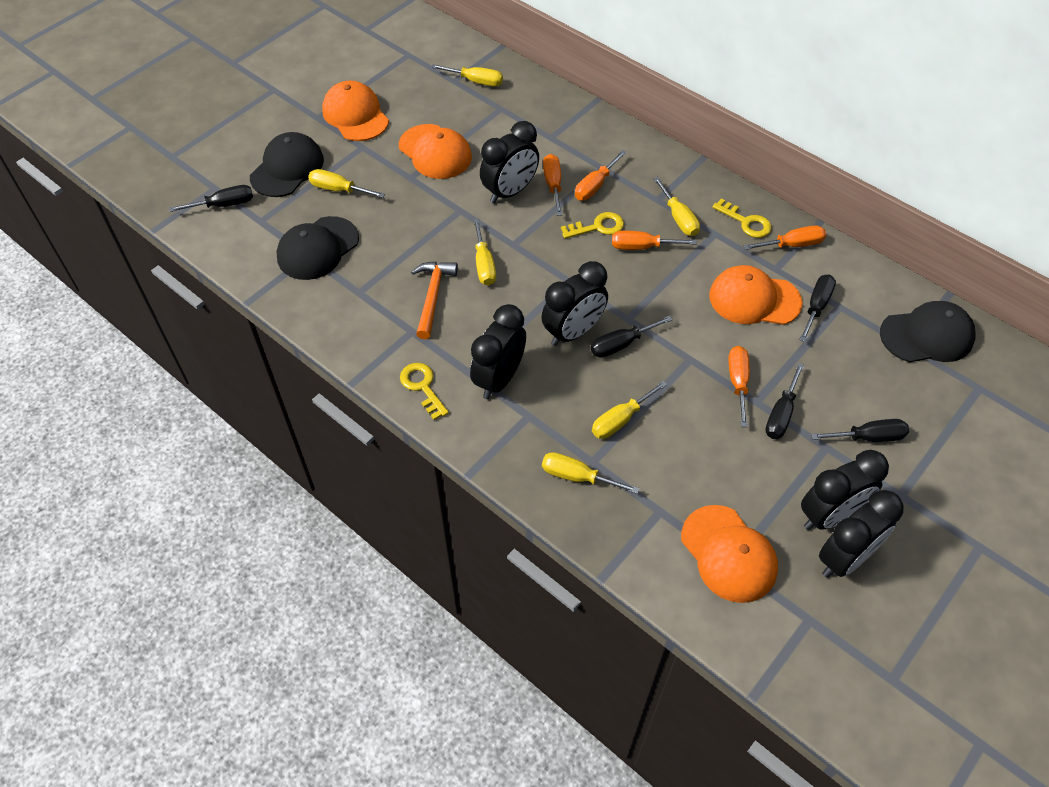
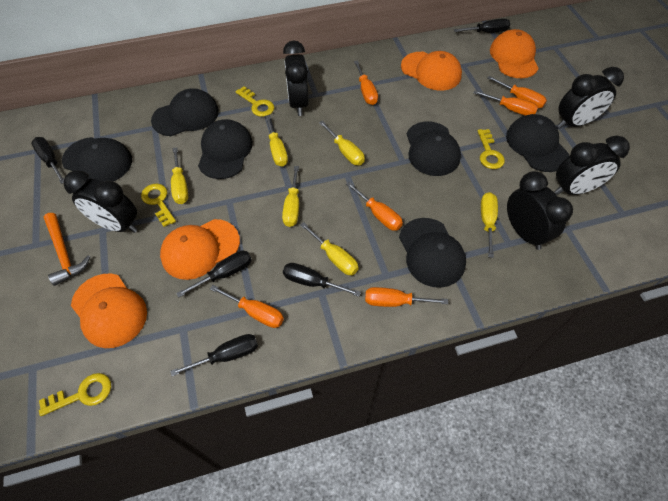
black cap: [250,132,324,197] [276,216,359,280] [880,301,976,362] = 3 -> [62,137,132,182] [151,88,219,136] [198,119,253,179] [399,218,466,288] [407,121,461,176] [506,114,569,172] = 6
orange screwdriver: [543,154,562,216] [575,150,627,200] [612,231,697,250] [728,346,750,427] [743,225,826,250] = 5 -> [210,285,284,328] [346,182,403,231] [354,60,378,105] [365,287,448,307] [474,90,538,115] [487,76,547,108] = 6
yellow key: [400,363,449,420] [561,212,624,239] [712,198,772,238] = 3 -> [39,373,111,416] [141,184,176,227] [235,86,274,117] [477,129,505,169] = 4

